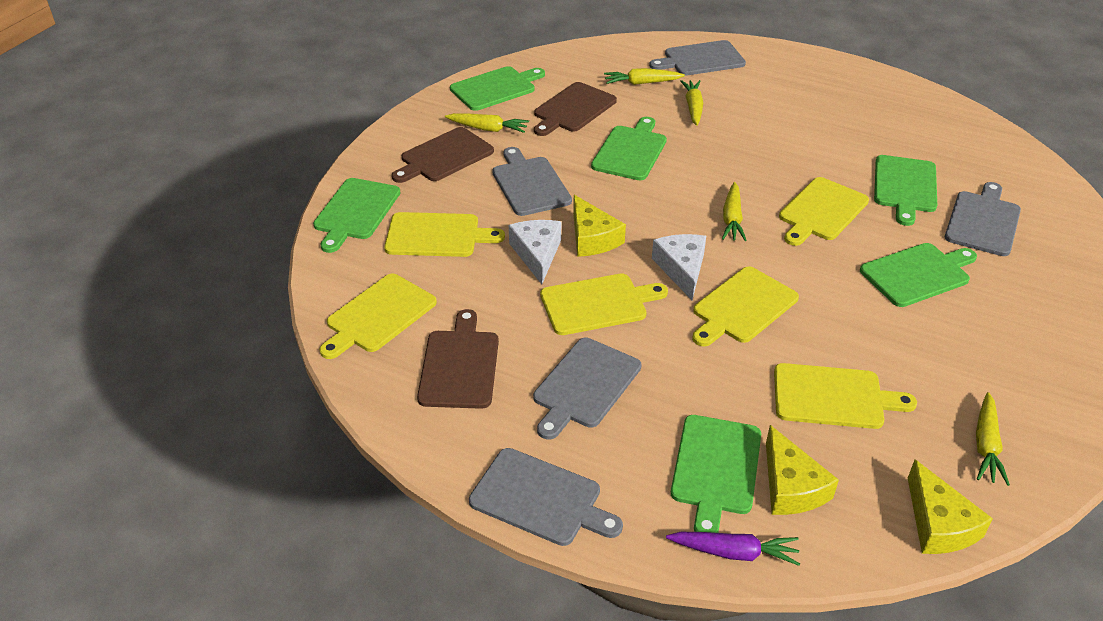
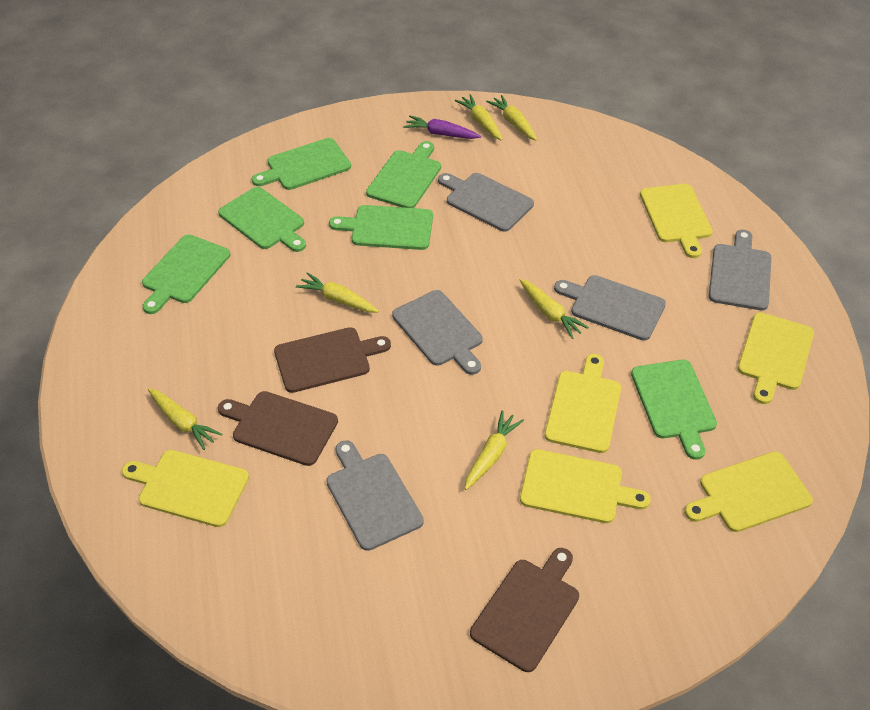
white cheese: [509,220,561,284] [652,234,706,300] = 2 -> none = 0
yellow carrot: [445,113,529,133] [604,68,685,85] [681,80,703,126] [722,182,747,241] [976,392,1010,486] = 5 -> [148,388,222,450] [296,272,379,312] [455,94,503,141] [465,411,524,490] [486,95,537,141] [520,279,589,339] = 6
yellow cheese: [573,195,626,257] [766,425,839,515] [908,460,993,554] = 3 -> none = 0

